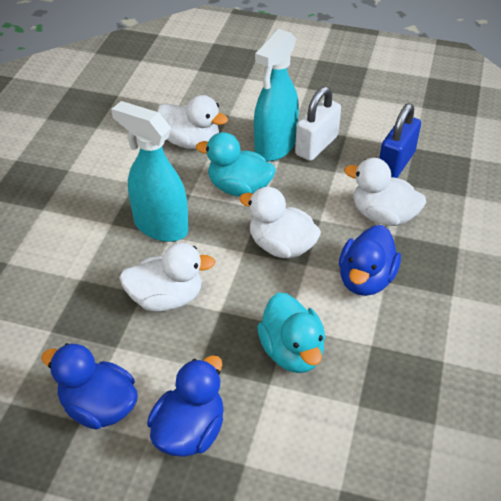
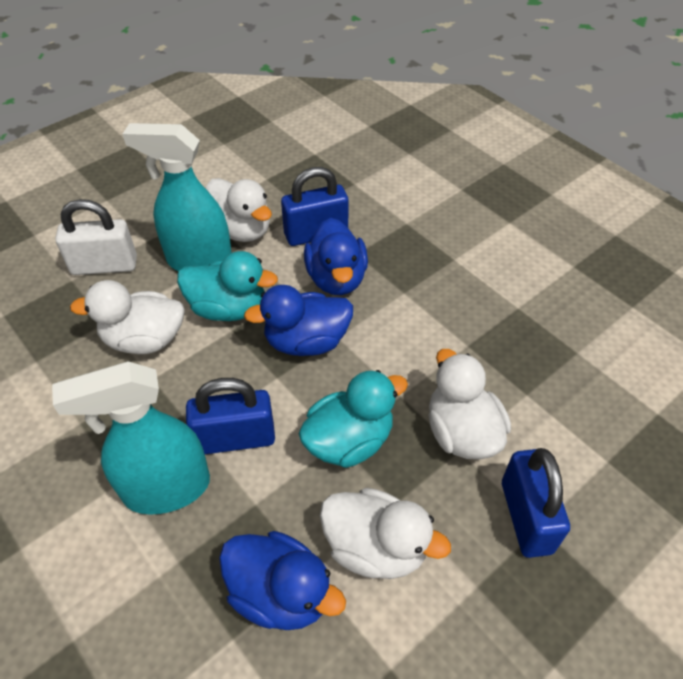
blue padlock: [379,103,421,178] = 1 -> [186,378,275,454] [281,167,349,246] [502,448,570,558] = 3

